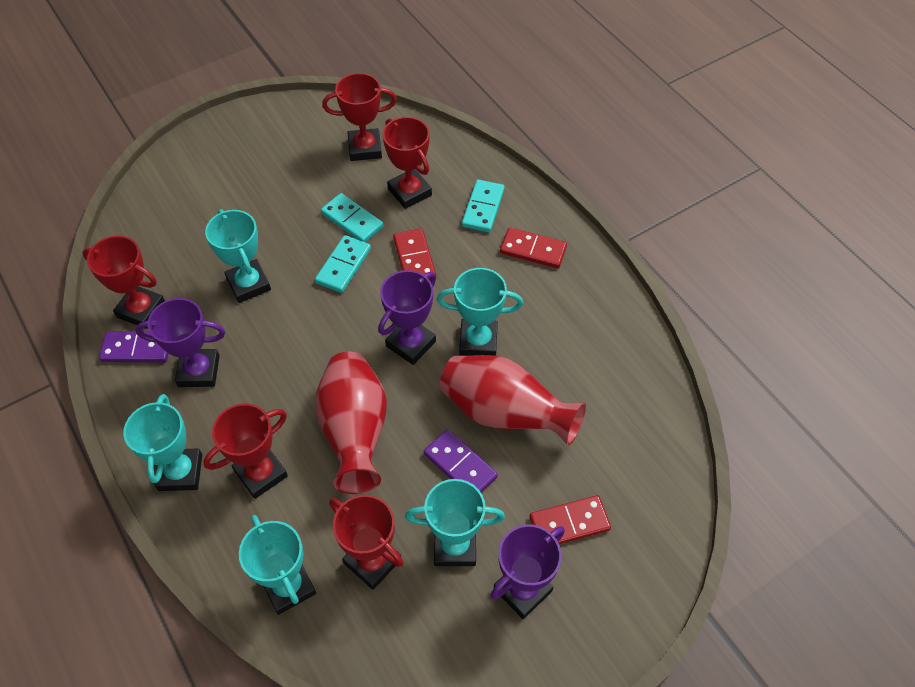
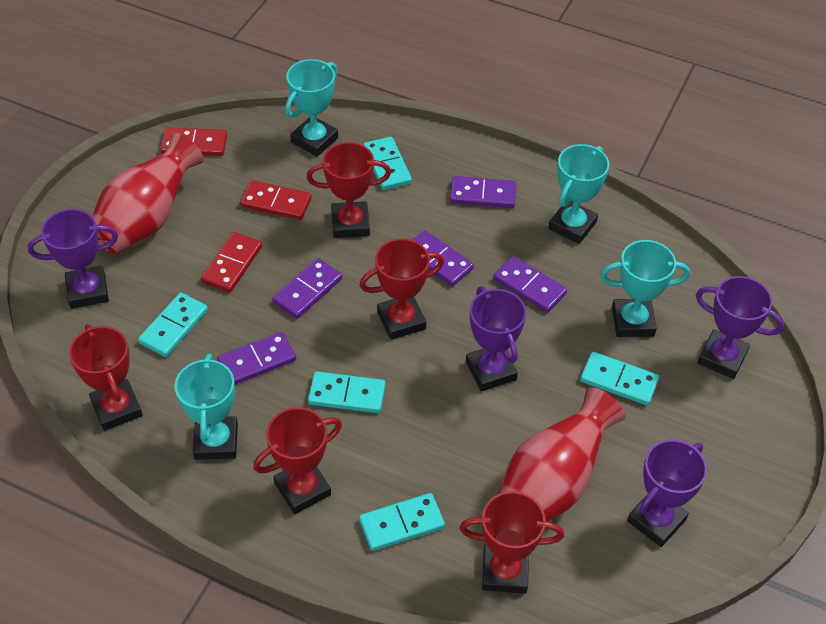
purple domino: [99,331,169,362] [424,429,498,493] = 2 -> [217,332,296,385] [272,258,342,319] [413,230,474,286] [450,176,516,208] [493,256,567,313] = 5
purple trophy: [135,298,225,387] [378,270,436,365] [490,524,565,619] = 3 -> [27,209,118,309] [466,286,526,391] [627,440,707,547] [696,276,784,379] = 4
turquoise domino: [315,235,371,293] [321,193,384,242] [462,180,505,232] = 3 -> [138,292,208,357] [308,371,386,413] [359,493,445,551] [363,137,412,190] [580,352,659,405] = 5
turquoise trophy: [123,394,202,491] [205,209,271,303] [239,515,316,615] [405,479,505,566] [437,268,523,356] = 5 -> [175,354,238,460] [285,59,338,157] [549,144,609,244] [600,240,690,337] = 4

